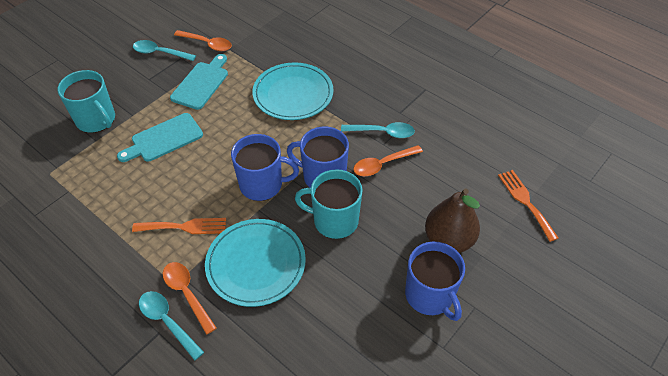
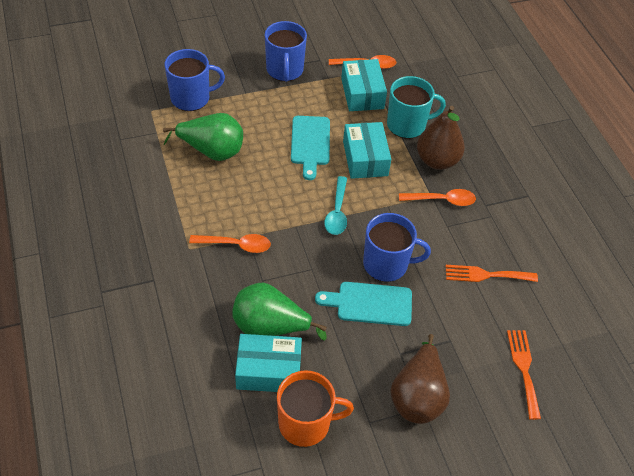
brown pear: [425,189,480,253] = 1 -> [391,334,450,424] [417,106,465,170] = 2
green pear: none = 0 -> [163,113,243,161] [232,282,327,341] = 2
orange mug: none = 0 -> [277,370,354,447] = 1
turquoise box: none = 0 -> [235,334,302,392] [341,59,387,111] [343,122,391,179] = 3
turquoise mug: [57,70,115,133] [295,169,363,239] = 2 -> [387,76,446,139] = 1
turquoise plate: [205,219,306,307] [252,62,333,120] = 2 -> none = 0
turquoise spoon: [133,40,196,61] [139,291,204,361] [341,122,415,138] = 3 -> [324,176,347,235] = 1

